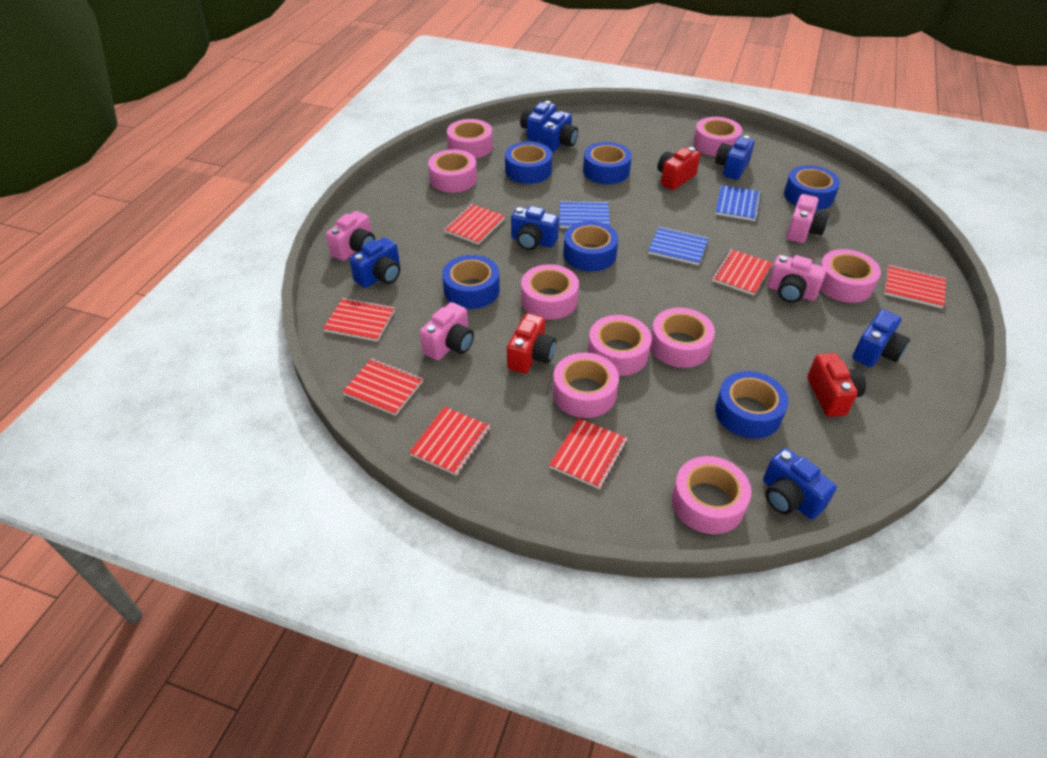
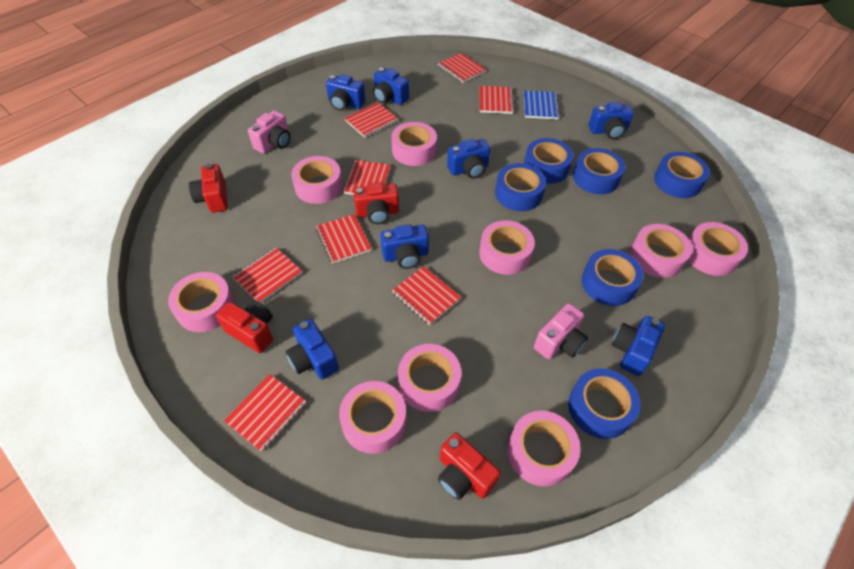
blue notebook: [560,201,610,228] [648,227,709,265] [715,185,761,221] = 3 -> [524,91,560,119] = 1
pink camera: [326,211,375,261] [420,302,474,360] [767,255,827,303] [786,194,829,243] = 4 -> [248,110,291,154] [534,303,588,359] = 2
red camera: [507,313,556,374] [657,147,700,190] [807,353,866,417] = 3 -> [189,164,228,213] [216,301,273,353] [353,182,399,224] [438,432,501,500] = 4
red notebook: [323,298,395,342] [342,358,423,416] [409,407,490,476] [444,204,505,245] [549,418,628,489] [712,249,772,295] [884,265,946,309] = 7 -> [224,374,306,452] [232,248,302,303] [316,214,372,264] [343,160,391,195] [345,103,398,138] [392,266,462,325] [438,53,486,83] [479,86,514,114] = 8

